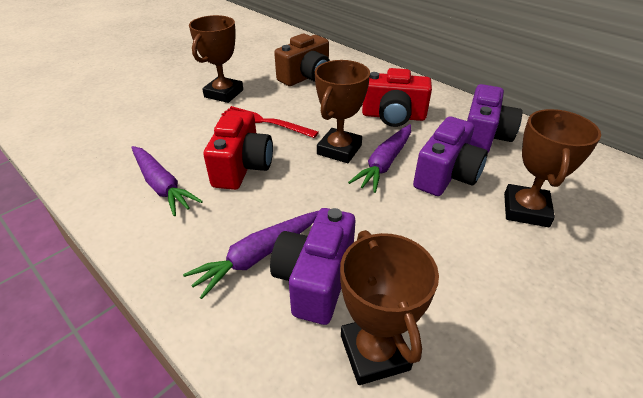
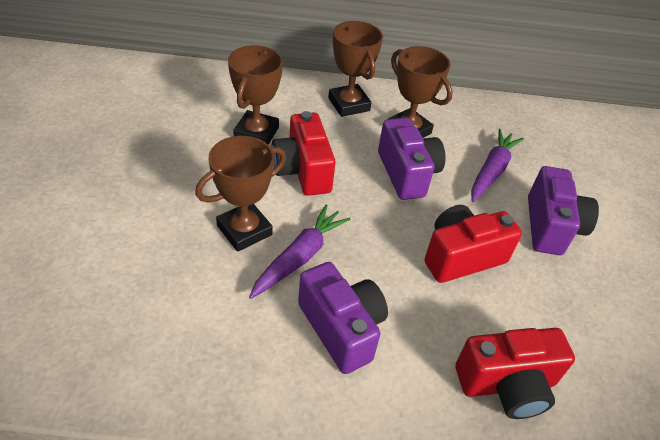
brown camera: [274,34,330,86] = 1 -> none = 0
purple carrot: [131,146,203,216] [183,211,319,299] [348,124,411,193] = 3 -> [249,205,350,299] [471,129,524,202] = 2
red camera: [203,110,273,190] [362,68,432,127] = 2 -> [271,111,336,196] [425,205,522,283] [455,328,575,419] = 3
red fork: [221,106,319,138] = 1 -> none = 0

